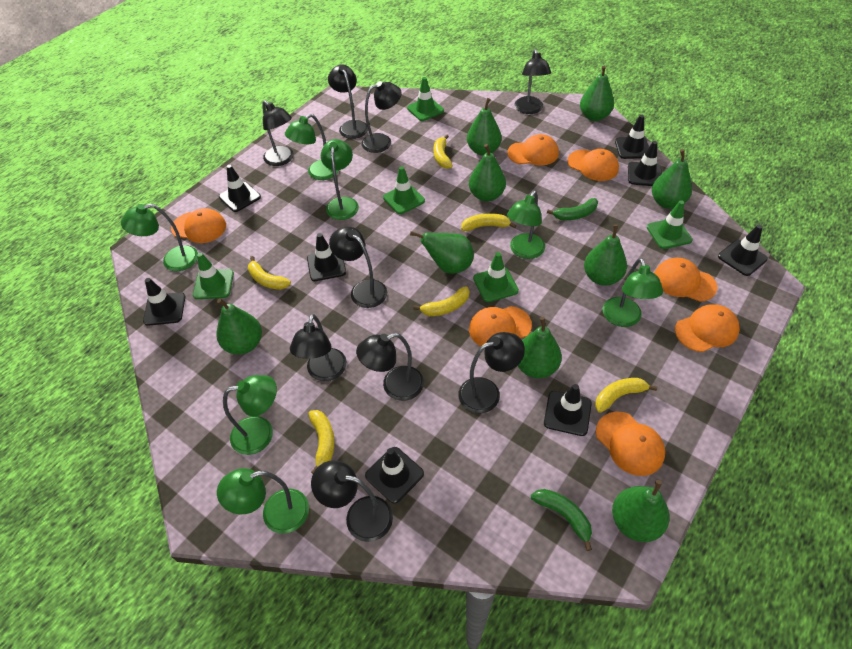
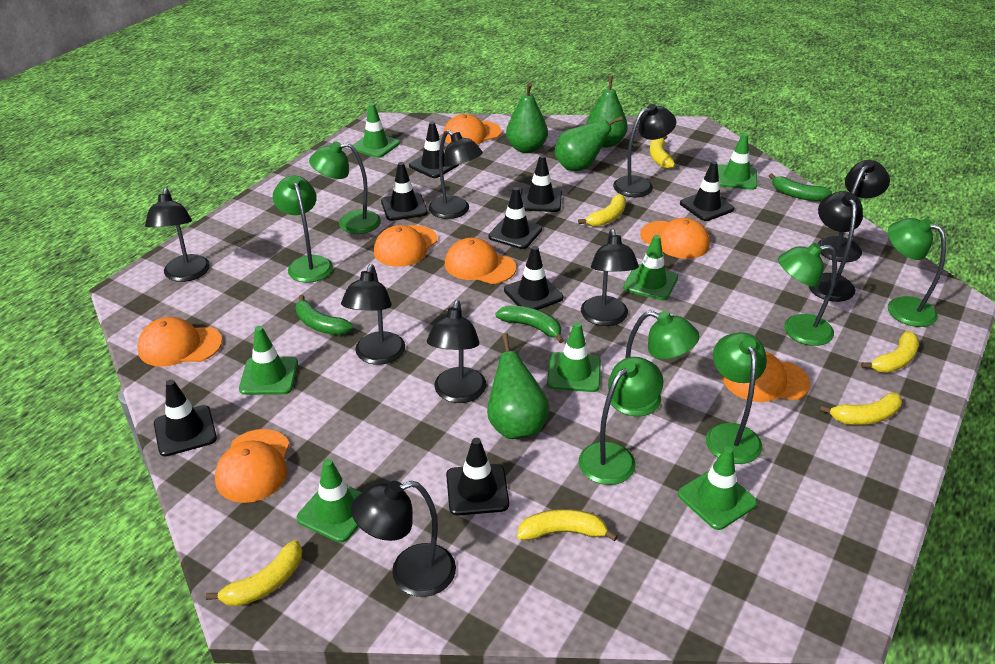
green banana: [531,489,592,551] [547,198,598,220] = 2 -> [296,295,353,335] [495,306,564,343] [769,173,832,201] = 3
green pear: [216,298,262,355] [410,231,474,274] [467,98,502,156] [469,144,506,202] [518,317,562,378] [580,66,614,121] [584,224,627,286] [612,480,669,542] [652,149,692,209] = 9 -> [487,333,549,439] [506,83,548,153] [555,116,623,171] [586,76,628,148] = 4
green traffic cone: [193,253,234,299] [383,166,425,214] [407,77,444,121] [473,252,519,302] [647,200,693,249] = 5 -> [239,326,298,395] [297,459,362,543] [353,103,400,158] [547,322,601,392] [623,235,678,301] [678,446,757,530] [718,134,757,190] = 7

